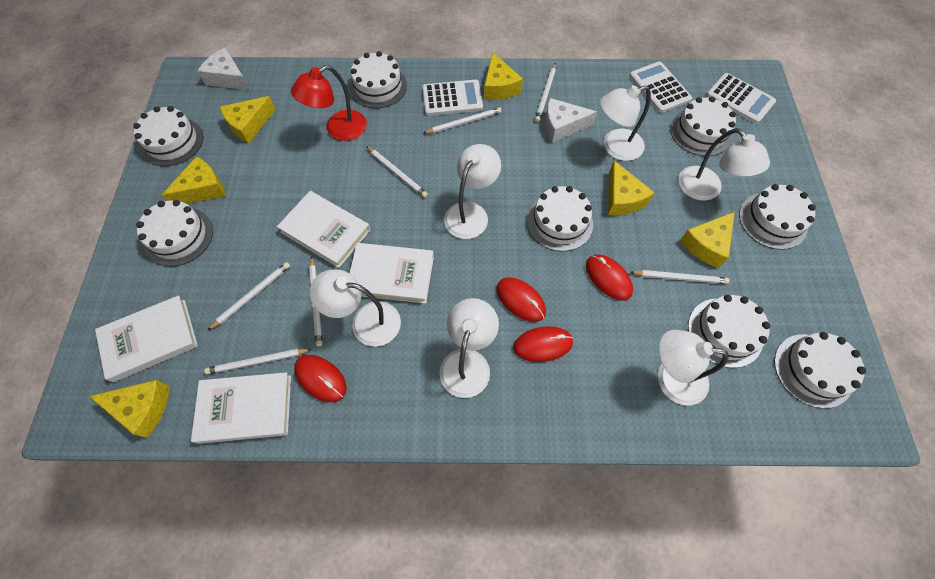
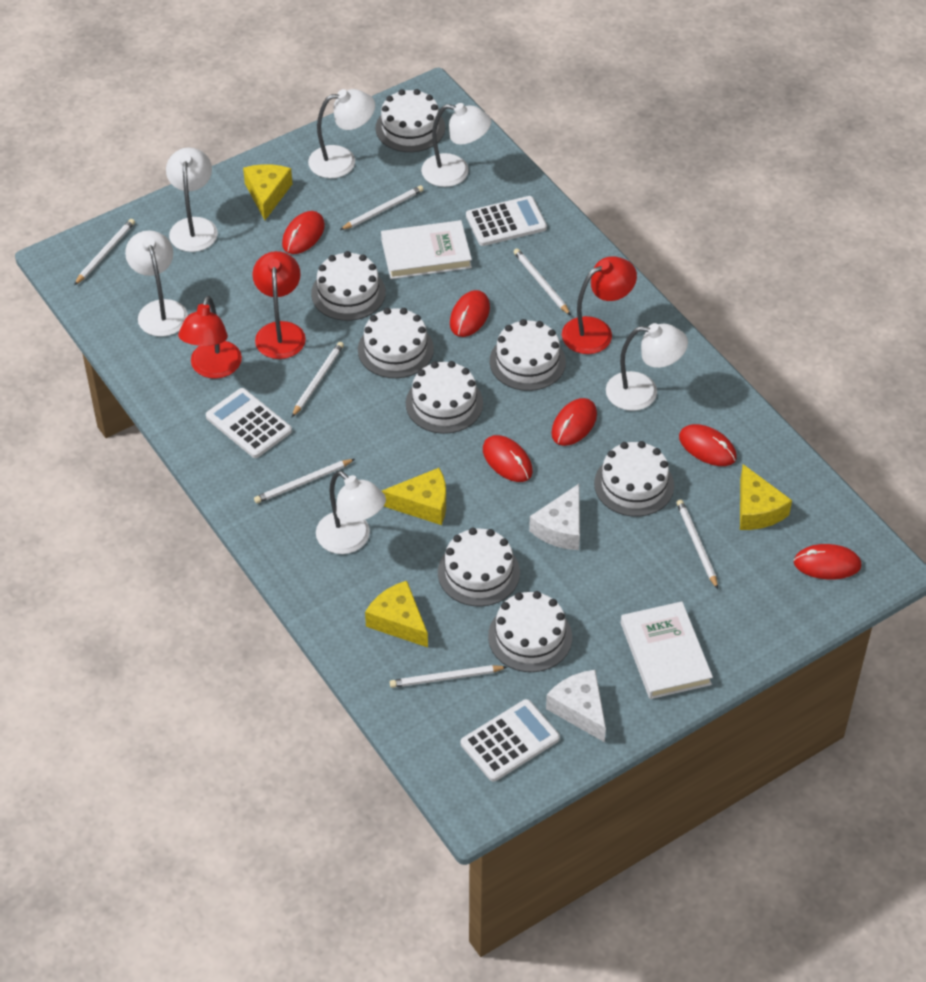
red lamp: [291,65,367,141] = 1 -> [178,296,242,379] [252,251,306,359] [562,256,637,354] = 3
red mouse: [294,355,347,402] [496,277,546,322] [513,326,574,362] [586,255,633,301] = 4 -> [282,211,325,254] [450,290,490,337] [483,435,533,482] [551,398,597,446] [679,424,737,466] [794,544,862,580] = 6
white book: [95,295,198,382] [191,372,291,444] [277,191,370,268] [350,243,434,304] = 4 -> [381,220,472,279] [621,602,713,699] = 2
yellow cheese: [89,380,169,438] [162,156,226,204] [220,96,276,144] [484,53,523,100] [608,161,655,215] [680,212,735,268] = 6 -> [243,164,292,220] [365,581,428,647] [382,468,446,525] [740,464,792,530] = 4

